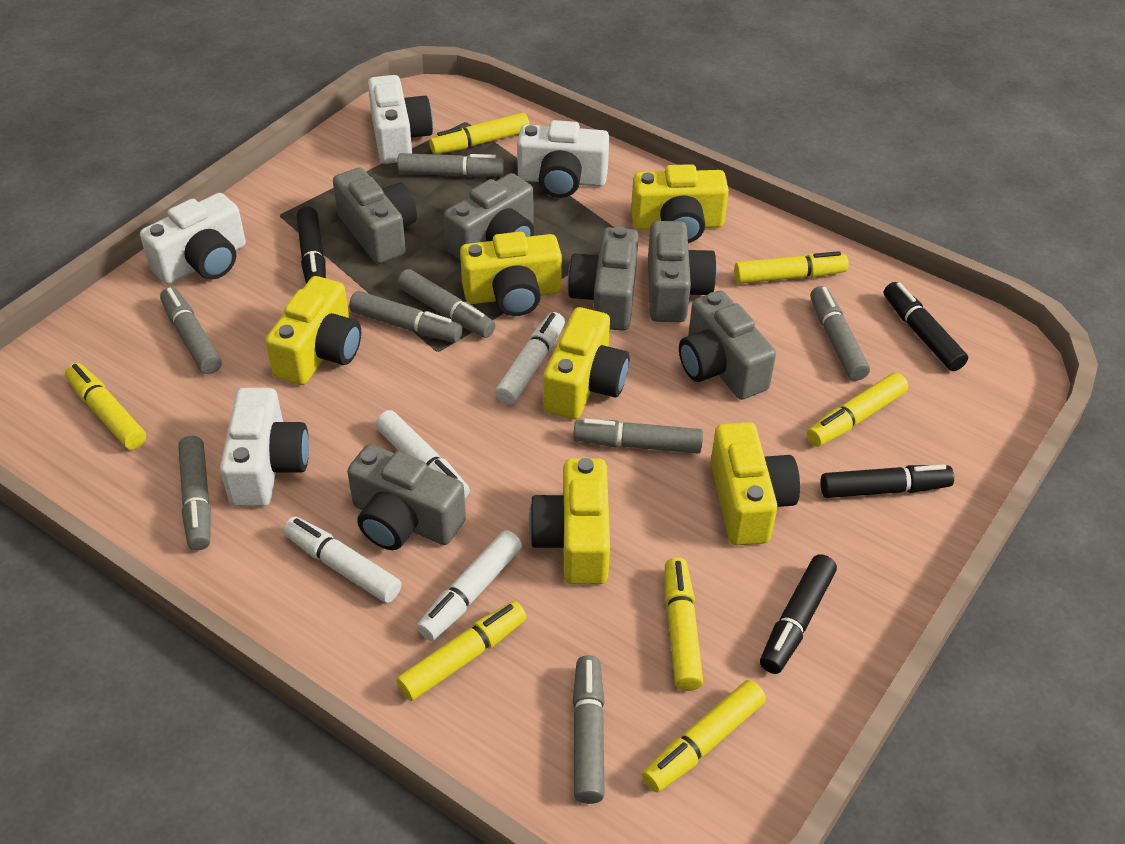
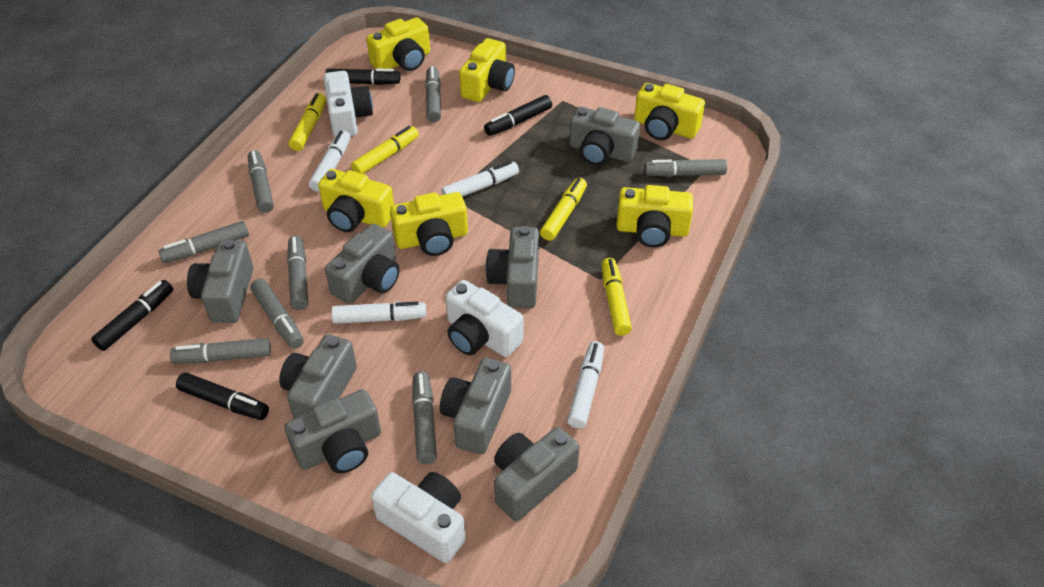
grey camera: [333,168,417,264] [347,444,466,550] [444,173,534,260] [568,226,639,331] [648,221,717,322] [679,291,776,400] = 6 -> [187,240,253,323] [279,334,357,419] [285,389,381,473] [325,224,400,304] [440,358,511,454] [486,226,539,308] [494,427,579,521] [569,107,640,165] = 8
white camera: [140,193,246,284] [220,388,309,506] [368,75,433,164] [517,120,609,198] = 4 -> [324,71,373,137] [371,472,466,563] [446,280,523,357] = 3
yellow marker: [65,363,146,450] [396,601,526,701] [429,113,529,154] [642,680,766,792] [665,557,703,691] [734,251,848,284] [807,372,908,447] = 7 -> [289,93,326,151] [351,126,419,174] [540,178,587,241] [602,258,632,336] = 4

